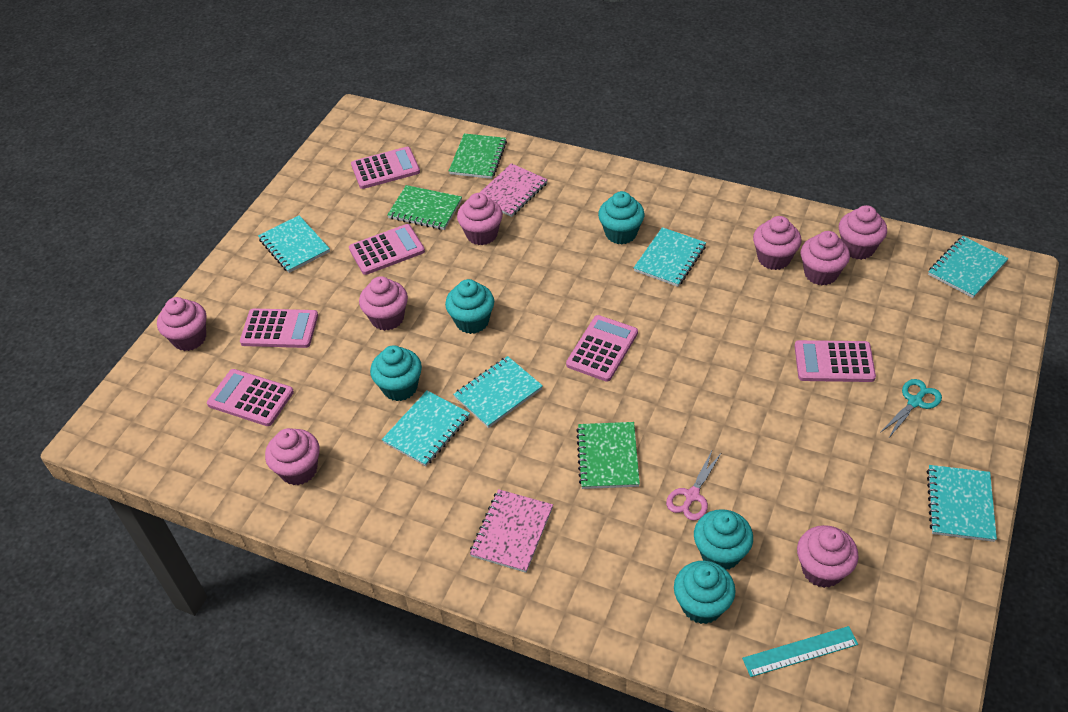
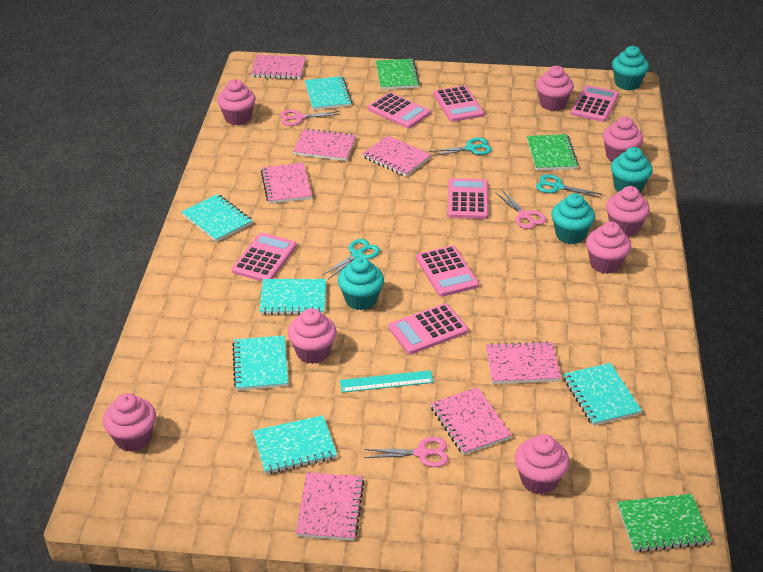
pink calculator: [207,369,294,426] [240,308,318,348] [349,224,425,275] [351,147,420,189] [566,315,638,382] [794,340,876,382] = 6 -> [232,233,297,282] [368,92,431,128] [388,303,468,354] [416,245,479,297] [433,86,484,122] [447,178,488,219] [570,85,619,122] = 7
pink notebook: [470,489,553,573] [479,163,548,217] = 2 -> [251,55,306,79] [261,163,312,204] [293,128,356,161] [296,472,364,541] [362,136,431,177] [431,387,512,455] [486,341,561,384] = 7
pink scissors: [666,451,722,521] = 1 -> [280,109,341,126] [364,437,448,467] [496,190,546,229] = 3
turquoise cupcake: [370,345,422,401] [445,279,494,334] [598,191,645,244] [674,561,736,624] [694,509,753,570] = 5 -> [338,257,384,310] [551,193,595,244] [611,147,653,193] [612,46,649,90] = 4
turquoise scissors: [880,379,942,439] = 1 -> [323,239,380,280] [429,137,492,156] [536,174,601,198] = 3

